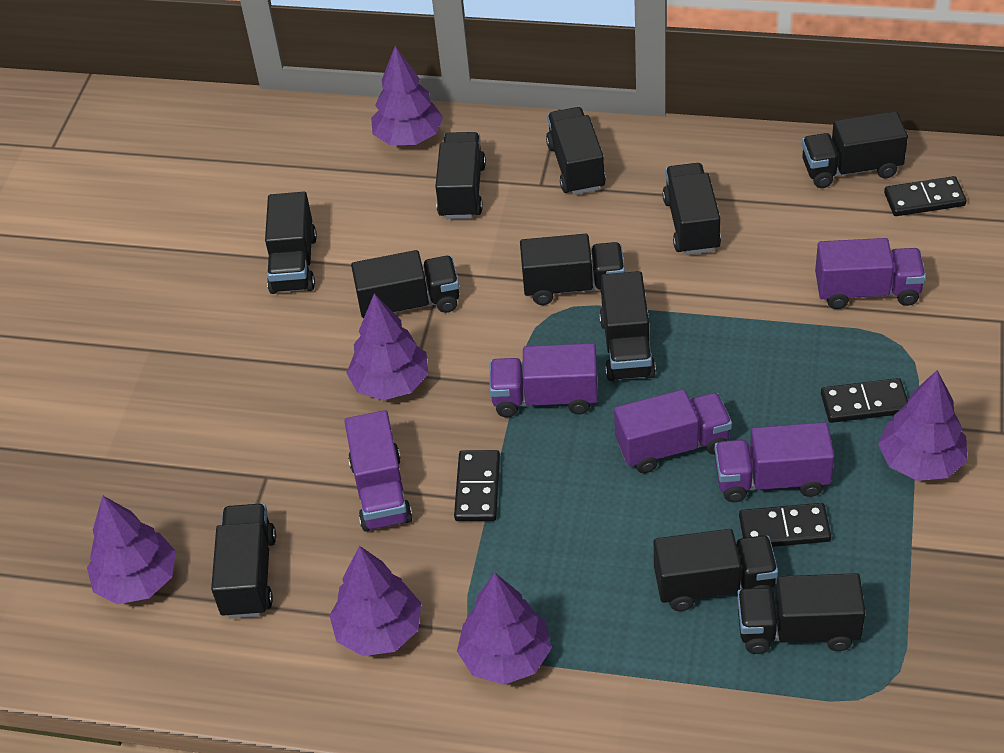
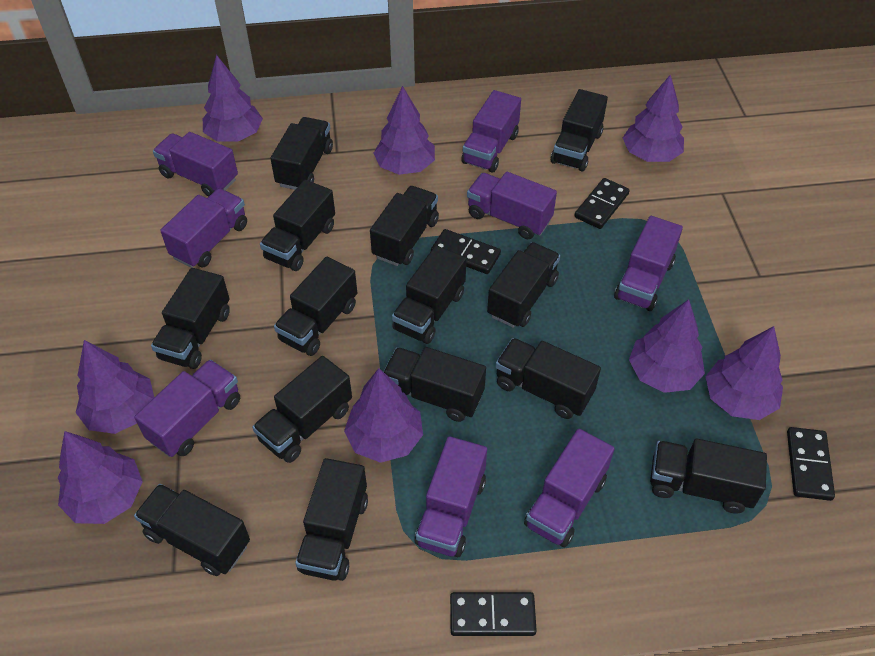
black truck: [211,504,276,618] [265,192,317,294] [351,250,459,318] [435,132,486,219] [520,234,625,305] [546,107,606,195] [599,271,656,381] [654,529,778,611] [662,163,721,255] [737,573,866,654] [802,111,908,188] = 11 -> [134,484,250,576] [151,268,230,369] [252,356,352,463] [260,180,335,271] [270,117,333,190] [274,257,357,356] [295,458,368,581] [370,186,439,266] [383,347,486,422] [392,245,466,344] [487,242,560,328] [495,338,601,419] [551,89,608,171] [650,439,767,514] = 14
purple tree: [87,496,176,604] [329,546,421,656] [346,293,429,400] [371,46,443,145] [457,573,551,685] [878,370,968,481] = 6 -> [58,431,143,524] [75,340,154,434] [203,55,263,142] [344,368,423,463] [374,86,435,175] [623,74,684,162] [629,299,705,393] [705,326,783,420] = 8
purple truck: [344,410,413,531] [490,343,598,417] [614,389,732,473] [715,422,835,502] [815,238,926,309] = 5 -> [135,360,240,457] [153,132,238,196] [160,188,247,268] [415,436,487,557] [461,90,521,173] [467,172,557,239] [524,429,615,547] [614,216,683,311] = 8

